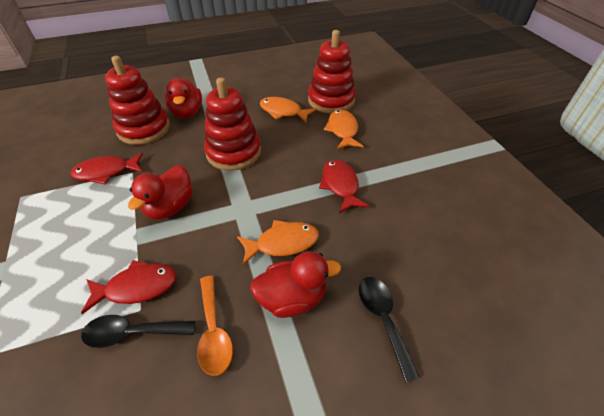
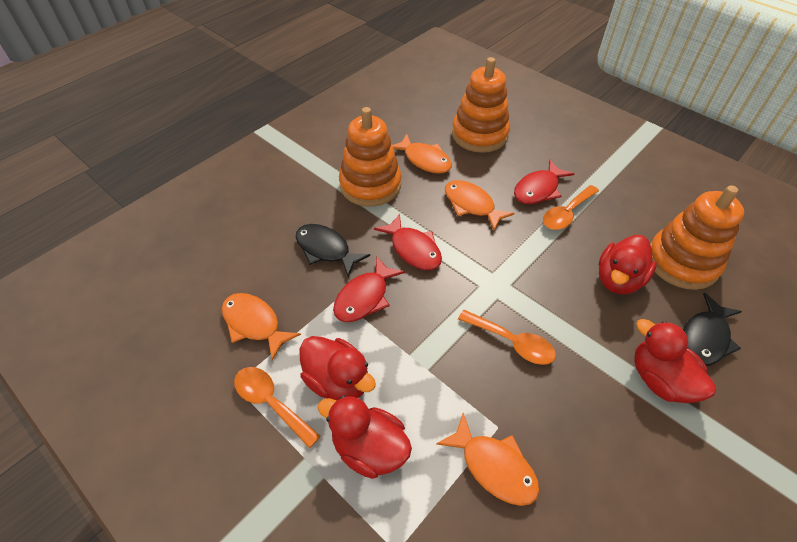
black fish: none = 0 -> [296,224,370,277] [683,293,742,366] = 2
black spoon: [81,315,195,348] [359,277,420,383] = 2 -> none = 0
orange fish: [237,220,319,265] [260,97,317,123] [324,109,364,149] = 3 -> [222,293,301,361] [392,134,452,174] [436,413,540,506] [445,180,515,230] = 4
orange spoon: [197,276,233,376] = 1 -> [234,367,321,448] [458,310,556,365] [543,185,599,230] = 3
orange stacking toy: none = 0 -> [339,107,401,207] [452,57,510,153] [650,185,744,290] = 3
red duck: [128,165,193,219] [165,78,202,118] [250,251,341,318] = 3 -> [300,336,376,401] [318,396,412,479] [599,235,657,294] [634,319,716,403] = 4
red stacking toy: [105,56,170,145] [204,77,261,171] [308,30,356,114] = 3 -> none = 0

